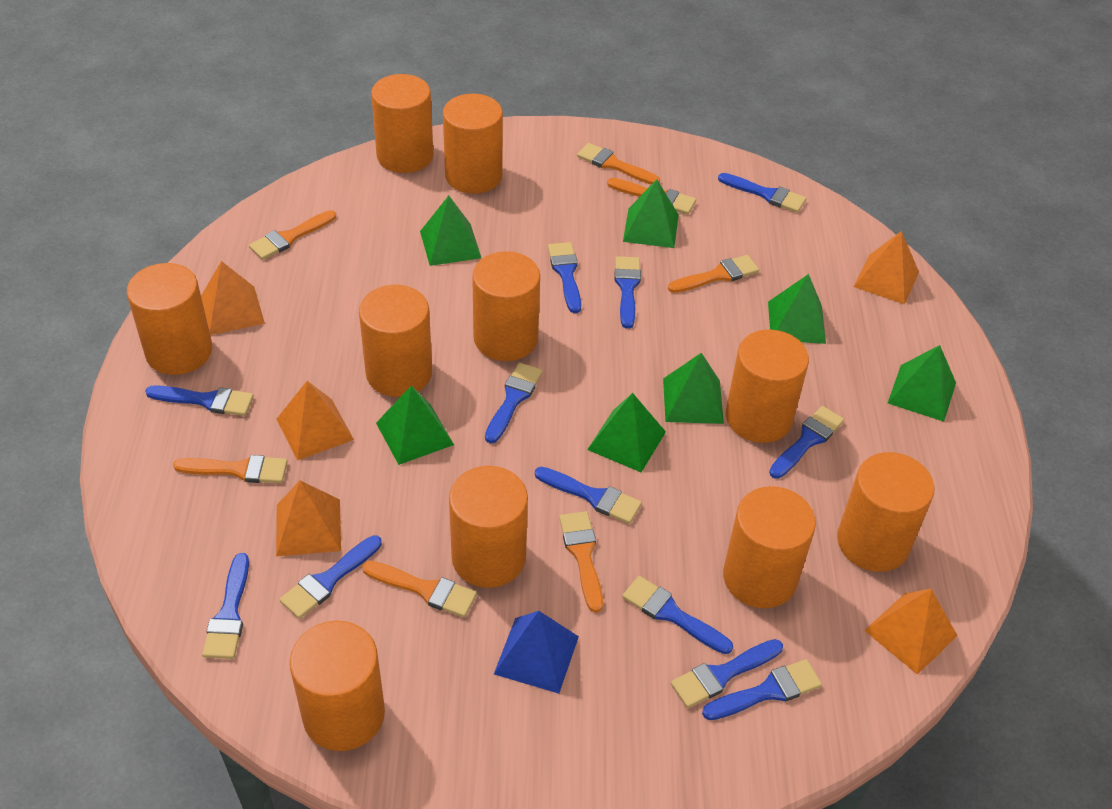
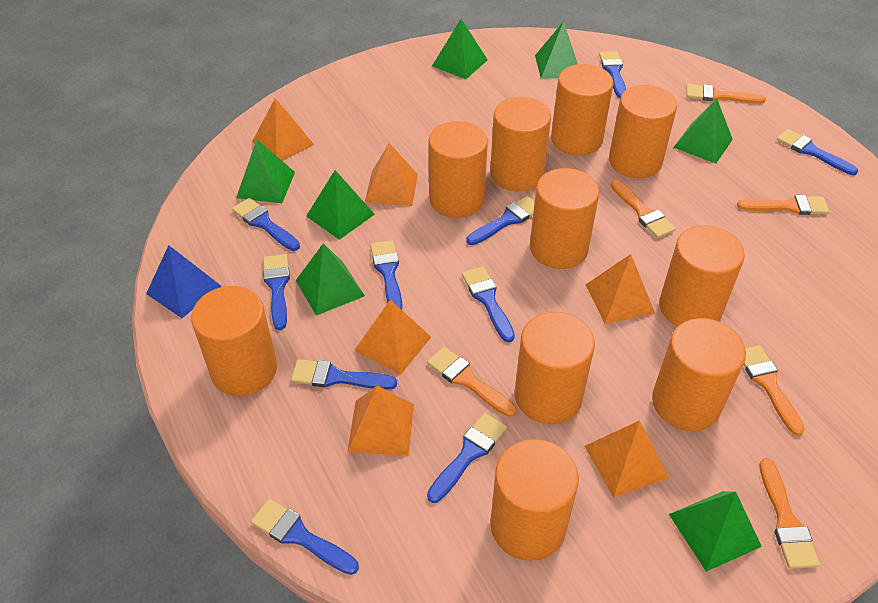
blue brush: [145,385,254,416] [202,553,249,659] [279,535,382,619] [485,363,543,443] [535,467,642,524] [548,242,581,313] [615,256,641,329] [622,576,733,654] [671,639,783,708] [702,659,822,720] [718,173,806,213] [769,406,844,479] = 12 -> [232,198,300,251] [251,499,359,575] [263,254,290,330] [291,359,397,390] [370,240,402,310] [427,413,507,503] [462,267,515,342] [466,196,535,245] [599,51,626,98] [777,129,858,175] = 10
orange brush: [173,455,288,483] [249,210,336,260] [362,561,477,617] [559,511,603,613] [577,143,660,185] [607,178,696,214] [668,255,759,293] = 7 -> [427,347,517,417] [610,179,676,238] [686,84,766,104] [737,195,829,215] [744,345,805,436] [759,458,820,569] = 6
orange pyramid: [201,261,265,335] [276,480,341,556] [277,381,354,460] [854,231,919,304] [864,589,958,675] = 5 -> [252,98,314,161] [348,386,414,456] [354,300,431,375] [365,143,418,206] [585,254,655,324] [585,421,669,498] = 6

